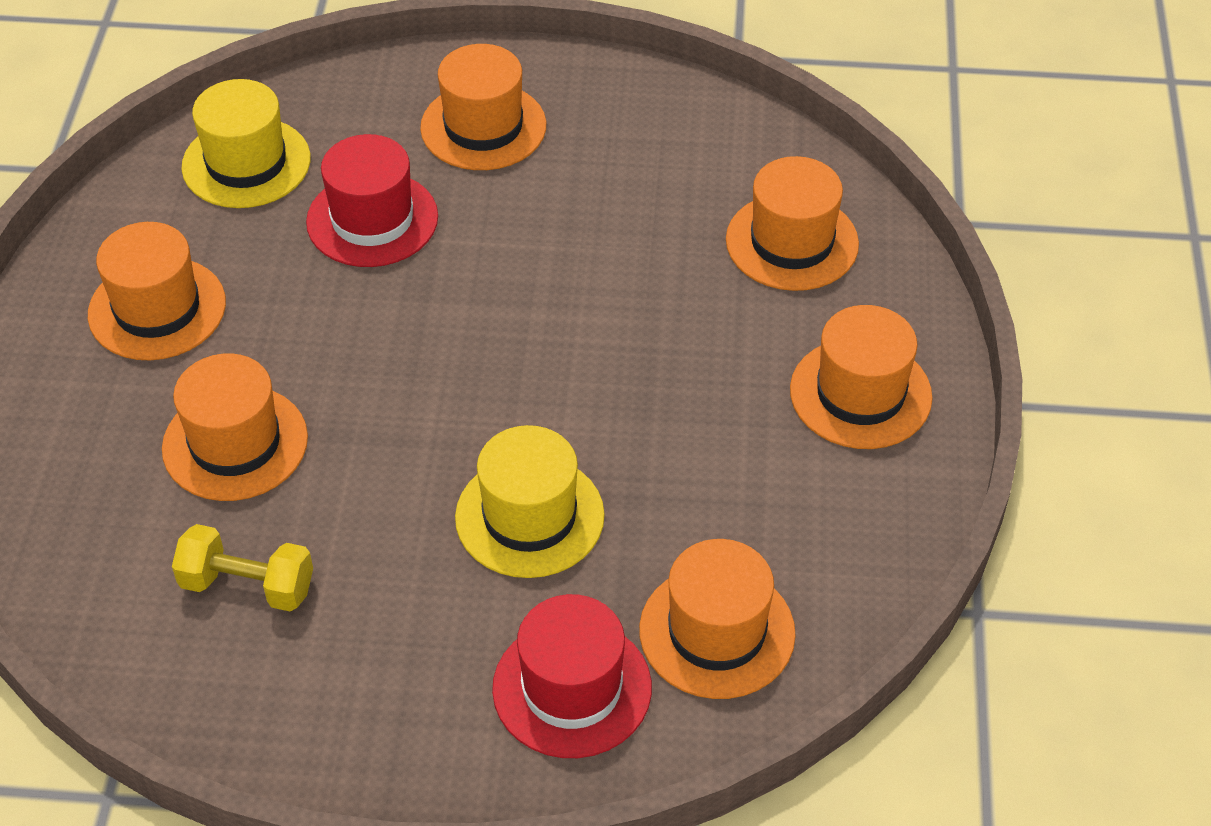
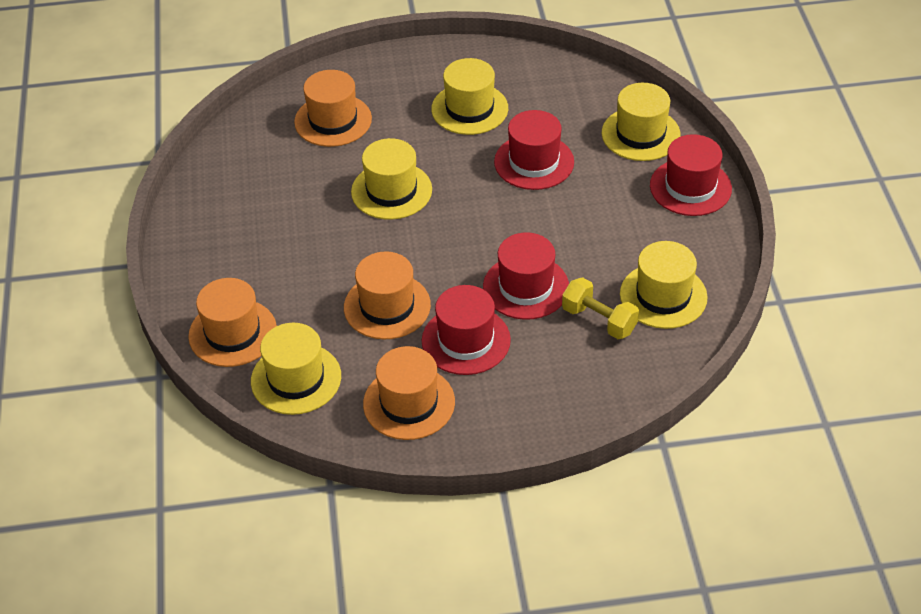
orange hat: [88,222,226,360] [162,353,308,501] [420,44,546,170] [639,539,796,699] [726,156,859,291] [790,305,933,449] = 6 -> [188,278,277,367] [294,70,372,147] [344,251,431,340] [363,346,455,440] = 4
red hat: [306,134,438,267] [492,594,652,758] = 2 -> [422,285,511,375] [483,232,569,320] [494,110,574,190] [650,134,732,216] = 4
yellow hat: [181,79,311,208] [455,425,605,578] = 2 -> [251,323,341,415] [351,138,432,220] [431,58,508,135] [602,83,681,161] [620,241,708,329] = 5

